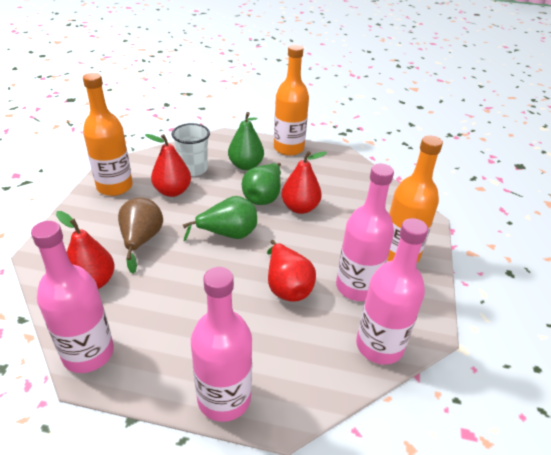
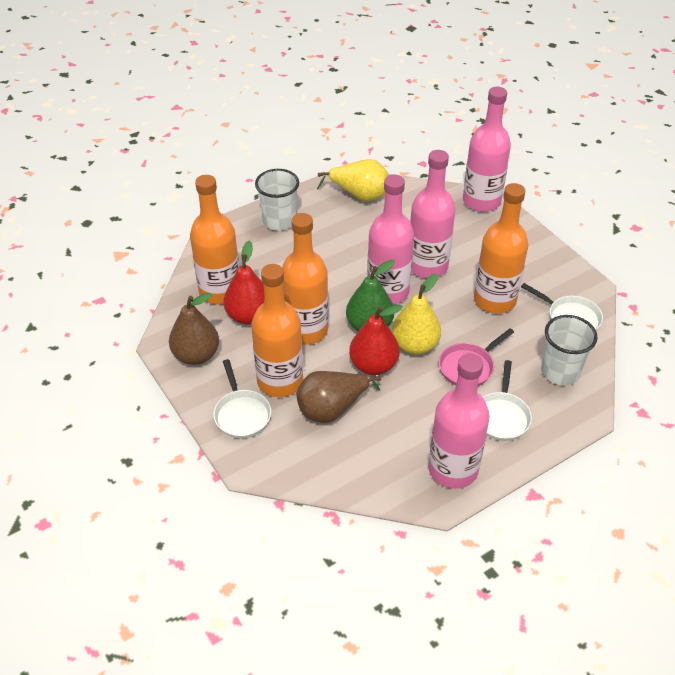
brown pear: [118,198,163,273] = 1 -> [169,293,219,365] [296,371,381,423] = 2
green pear: [183,196,257,241] [228,112,264,170] [242,163,281,205] = 3 -> [346,260,395,331] = 1
orange bottle: [83,73,133,196] [274,45,309,156] [387,135,443,263] = 3 -> [190,175,239,305] [251,264,303,397] [282,213,328,345] [474,183,528,314] = 4
pink pan: none = 0 -> [439,328,514,386] = 1
red pear: [56,211,115,289] [145,134,191,197] [267,240,316,302] [281,151,327,214] = 4 -> [223,241,264,325] [349,305,403,375] = 2
white cup: [172,123,210,176] = 1 -> [255,169,299,231] [541,315,598,385] = 2
white pan: none = 0 -> [213,359,271,438] [483,360,532,441] [521,283,603,330] = 3
yellow pear: none = 0 -> [317,159,388,202] [392,274,441,355] = 2

